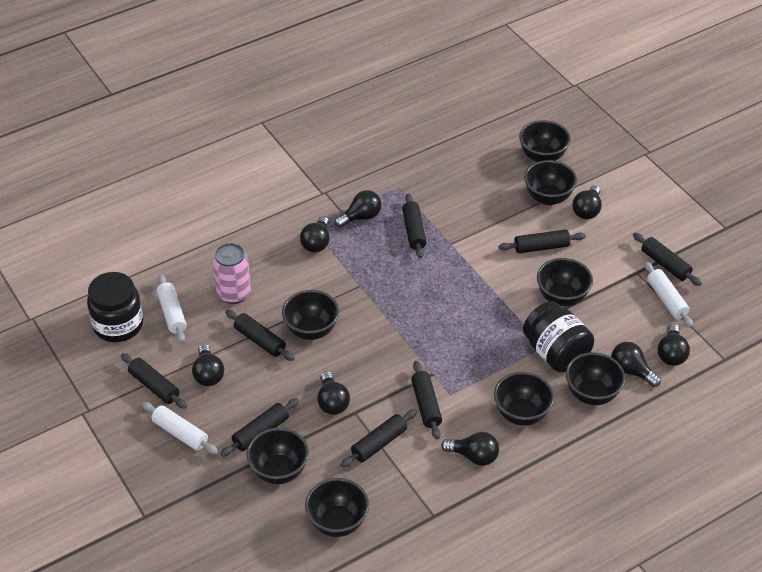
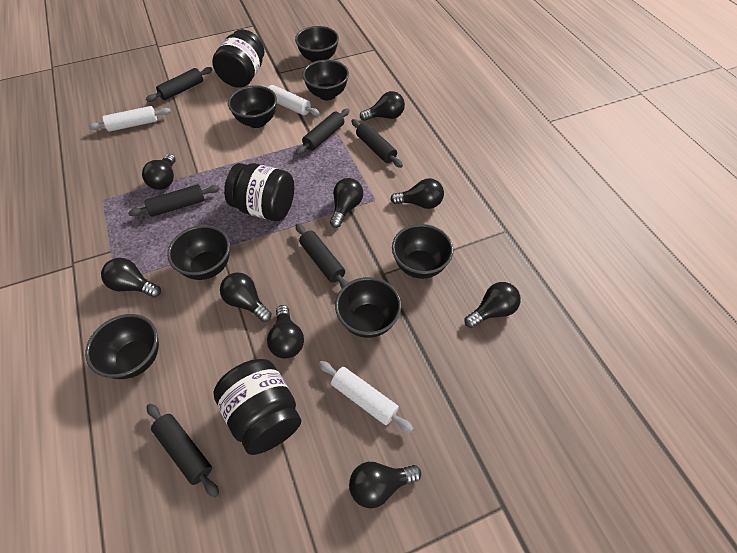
black bowl: [246,428,309,484] [282,290,339,340] [305,478,369,537] [494,372,554,426] [519,120,571,162] [524,160,577,205] [537,258,593,307] [566,352,625,405] = 8 -> [85,314,159,379] [167,225,230,280] [228,86,277,128] [295,26,339,63] [302,60,349,100] [335,277,401,338] [392,224,453,279] = 7
black jar: [87,272,143,342] [523,301,594,372] = 2 -> [212,29,264,88] [213,359,301,455] [224,163,294,221] = 3
black light bulb: [192,344,224,386] [300,216,330,253] [317,371,350,415] [335,190,382,227] [441,432,499,466] [572,185,602,219] [611,342,661,387] [658,324,690,366] = 8 -> [101,258,161,298] [142,154,176,190] [220,272,272,322] [267,305,304,359] [330,178,363,228] [349,462,421,509] [360,91,405,121] [390,178,444,209] [464,282,521,328] = 9
black rolling pin: [121,353,187,409] [221,398,299,457] [225,310,295,361] [341,409,417,468] [402,194,426,258] [411,361,442,439] [499,230,586,253] [633,233,702,286] = 8 -> [128,184,220,217] [146,67,213,102] [147,404,219,498] [296,108,350,155] [296,224,348,288] [352,119,403,168] = 6
pink can: [213,243,251,304] = 1 -> none = 0

